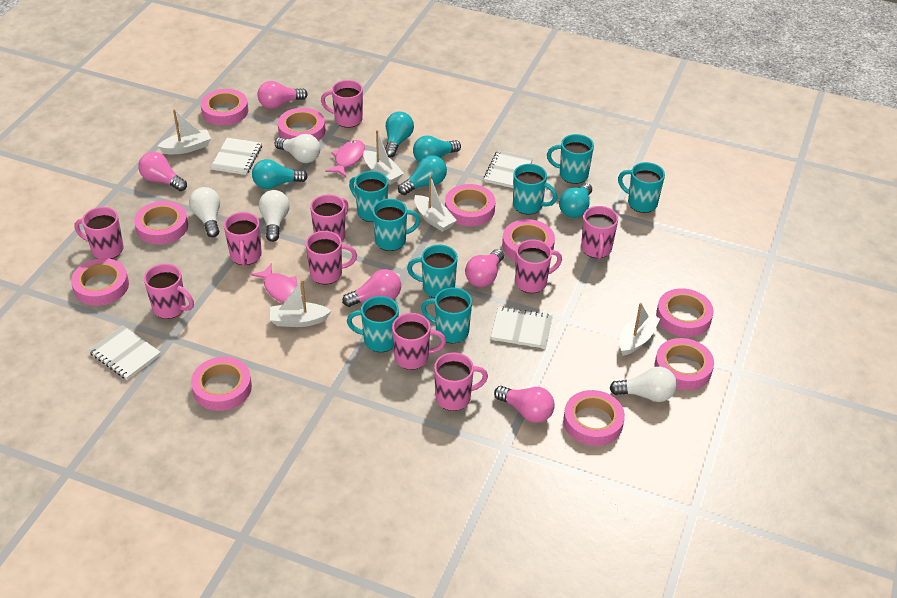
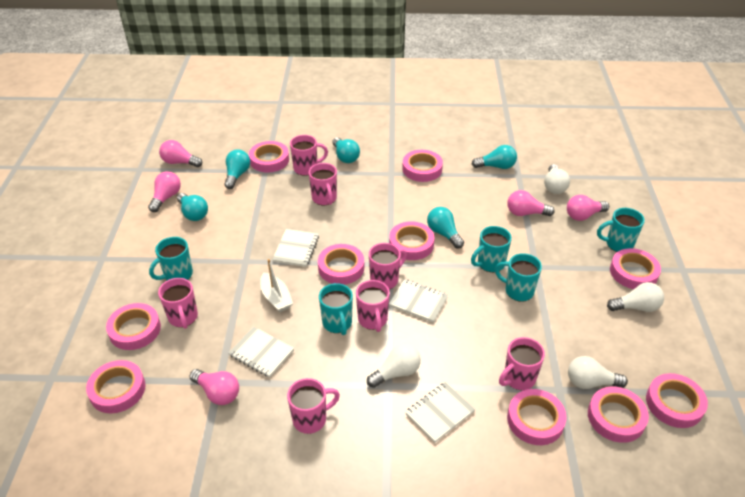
pink fish: [251,263,297,303] [325,140,365,177] = 2 -> none = 0
pink mug: [75,207,124,259] [144,264,194,319] [224,212,262,266] [306,231,357,284] [310,195,348,241] [321,80,363,128] [392,313,446,370] [434,352,488,411] [515,239,562,293] [581,206,618,259] = 10 -> [158,278,198,329] [287,378,340,434] [290,135,328,176] [309,163,337,205] [356,280,390,332] [369,243,407,290] [499,337,545,390] = 7
turquoise mug: [347,296,399,352] [349,171,388,222] [372,199,420,251] [407,245,458,298] [421,288,472,343] [513,164,558,215] [547,134,594,184] [618,162,665,213] = 8 -> [149,237,193,280] [319,283,353,335] [471,226,512,272] [495,253,542,302] [597,208,645,252] = 5
white boat: [158,109,211,154] [270,280,331,327] [363,130,404,185] [414,175,457,232] [619,303,660,356] = 5 -> [260,259,293,312] = 1

